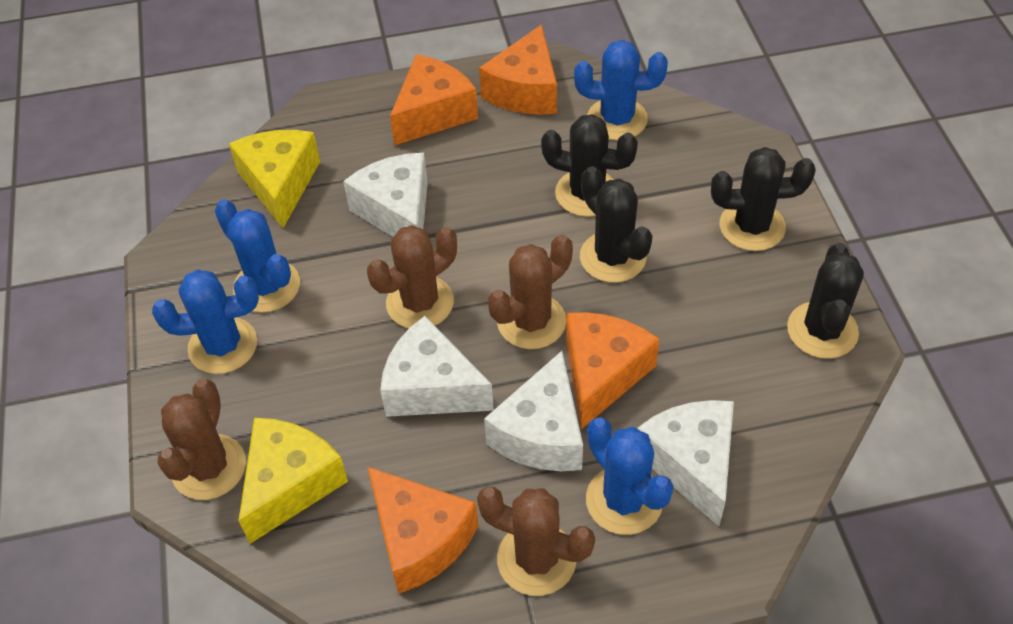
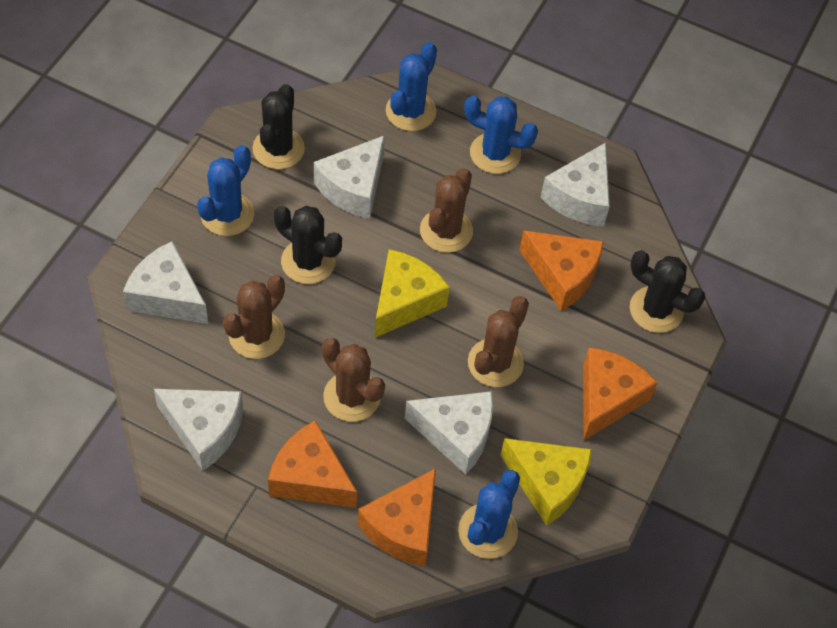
black cactus: [541,114,638,217] [580,166,653,283] [711,147,816,251] [787,243,864,359] = 4 -> [252,84,305,169] [274,206,342,284] [630,250,705,333] = 3
white cheese: [343,153,428,237] [380,316,494,417] [484,351,583,471] [637,400,734,526] = 4 -> [123,241,208,324] [154,389,243,471] [314,135,385,219] [405,391,493,475] [540,143,610,226] = 5

